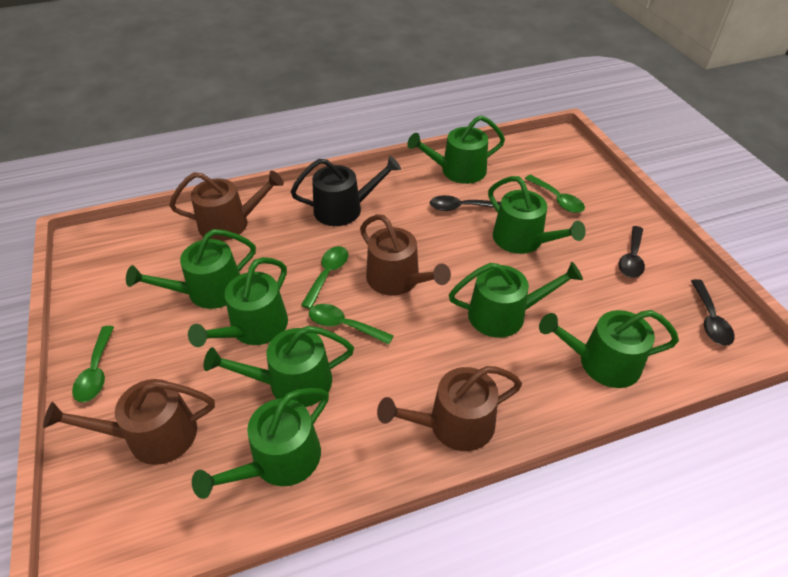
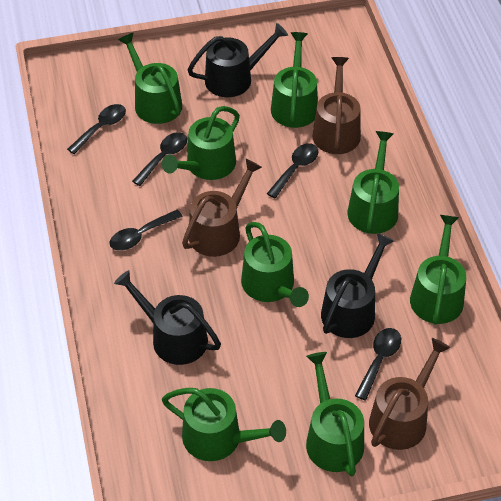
black spoon: [430,195,501,211] [619,226,645,278] [691,279,735,346] = 3 -> [67,104,126,154] [109,210,183,250] [132,132,187,186] [267,143,318,198] [355,328,401,400] = 5
black watering can: [291,156,401,226] = 1 -> [114,270,221,365] [188,23,288,97] [321,233,394,338] = 3
brown watering can: [43,379,215,465] [169,171,284,241] [360,214,451,296] [377,366,522,451] = 4 -> [182,159,262,257] [312,57,361,154] [369,338,450,450] = 3
green spoon: [72,326,114,402] [301,246,348,309] [309,304,394,345] [525,175,585,213] = 4 -> none = 0

